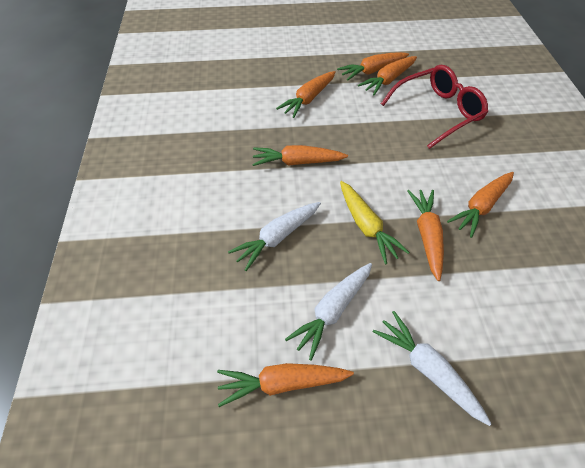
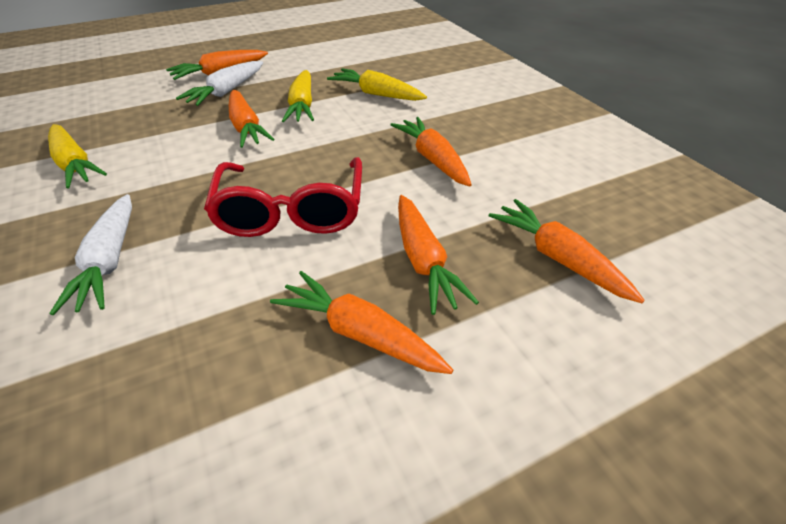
orange carrot: [217,363,354,407] [252,145,348,166] [276,71,336,118] [337,52,409,81] [358,56,417,95] [407,190,444,281] [447,172,514,238] = 7 -> [166,50,268,80] [229,90,274,148] [270,271,453,374] [390,117,472,187] [398,195,479,315] [488,199,645,303] = 6
white carrot: [228,202,321,271] [285,263,372,361] [373,311,492,426] = 3 -> [49,194,132,315] [176,61,263,106] = 2
yellow carrot: [340,181,410,265] = 1 -> [48,124,107,189] [282,70,314,122] [327,68,427,101] = 3

